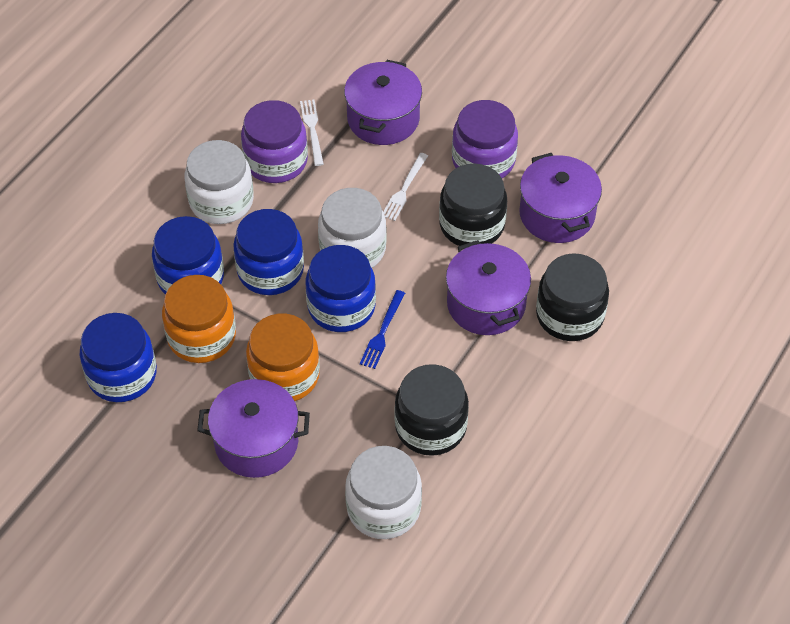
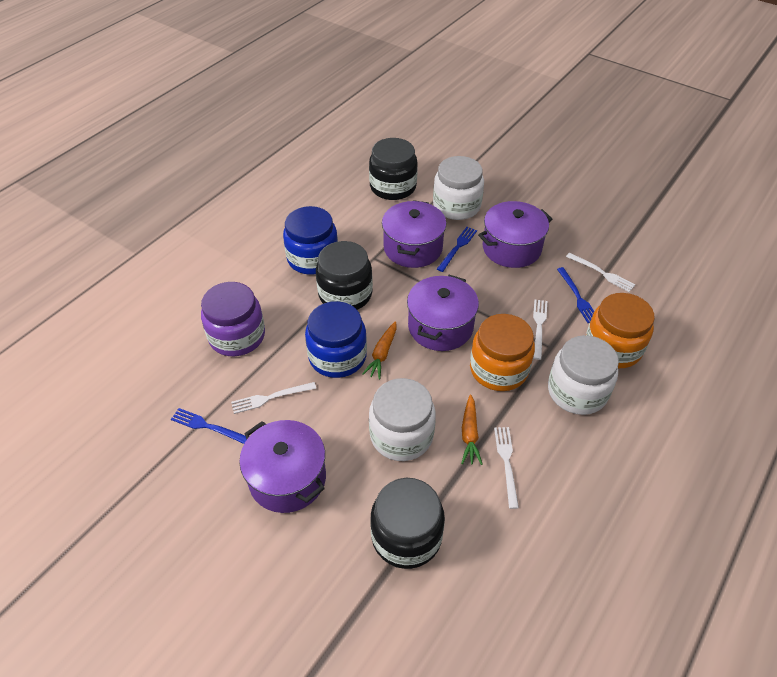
blue fork: [360,290,405,369] = 1 -> [171,408,247,444] [437,227,477,272] [557,267,594,323] = 3
blue jar: [79,313,157,402] [152,216,224,294] [233,209,304,295] [306,245,376,332] = 4 -> [283,206,338,275] [305,301,367,378] = 2
orange carrot: none = 0 -> [362,321,397,379] [461,395,483,465] = 2
purple jar: [241,100,308,183] [452,100,518,178] = 2 -> [201,282,265,356] = 1
white fork: [300,99,324,166] [383,153,428,221] = 2 -> [231,382,316,414] [494,427,519,509] [533,299,547,360] [566,253,636,292] = 4

